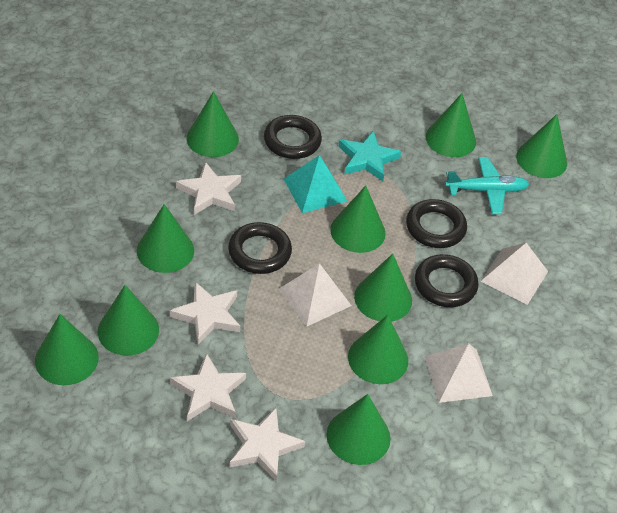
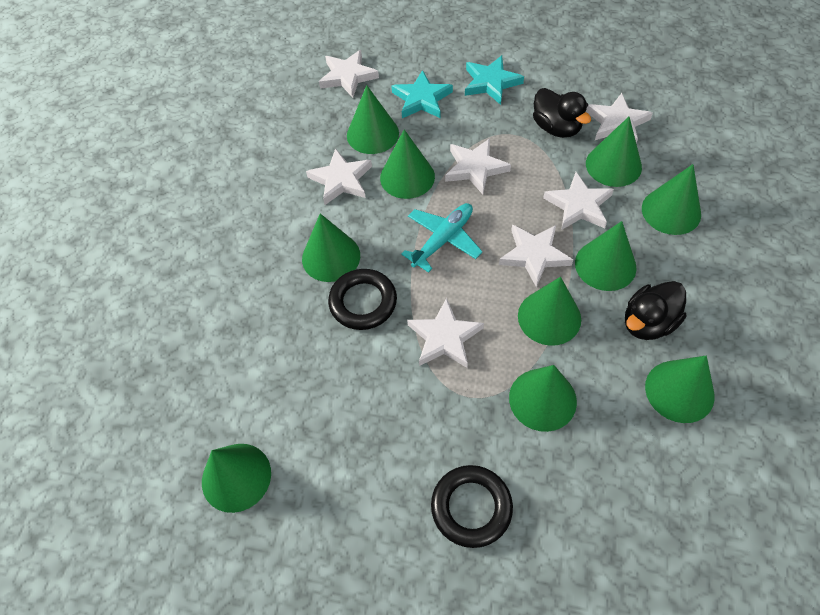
black duck: none = 0 -> [533,88,591,138] [625,281,686,340] = 2
black ring: [228,222,292,274] [264,115,322,159] [406,199,467,248] [415,254,478,307] = 4 -> [328,269,397,330] [431,465,513,548] = 2
turquoise pyramid: [284,155,348,213] = 1 -> none = 0
turquoise star: [339,131,401,181] = 1 -> [392,70,453,118] [465,55,524,105] = 2
white pyramid: [279,263,352,327] [424,343,493,403] [481,243,548,305] = 3 -> none = 0
white star: [170,282,240,345] [170,353,246,421] [176,162,241,215] [229,408,305,481] = 4 -> [306,148,372,205] [319,50,379,98] [407,298,484,368] [445,138,511,194] [499,225,573,287] [543,172,614,230] [586,93,653,143] = 7

